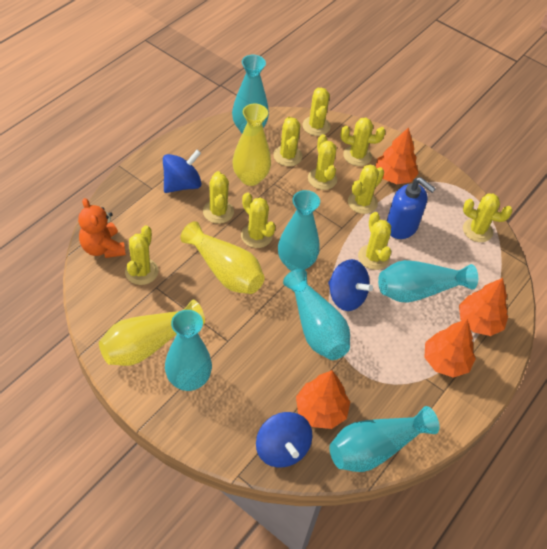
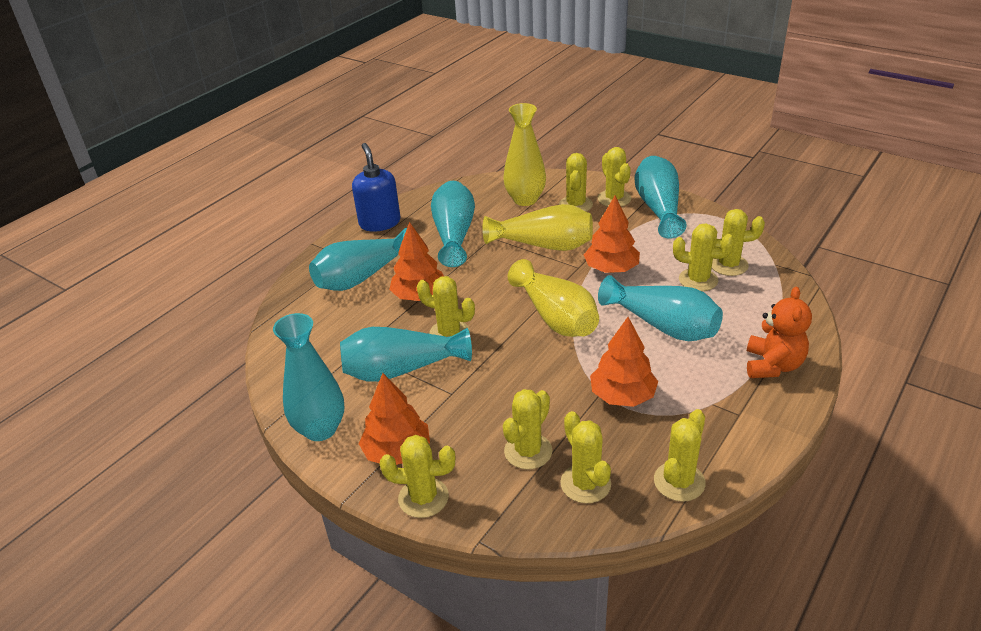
blue spinning top: [163,150,202,193] [256,412,312,467] [328,259,373,311] = 3 -> none = 0
yellow cactus: [125,225,158,285] [203,171,234,224] [241,192,276,248] [273,117,302,166] [302,88,330,136] [308,134,337,190] [340,118,385,166] [348,164,384,214] [358,212,391,270] [463,193,512,242] = 10 -> [380,435,455,518] [417,276,475,337] [503,389,553,470] [559,153,593,212] [560,411,611,503] [598,147,631,207] [654,409,706,502] [673,223,734,291] [712,209,765,276] = 9

